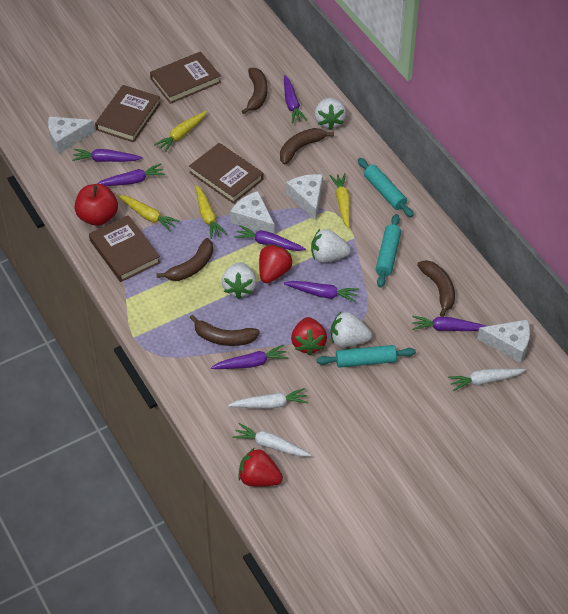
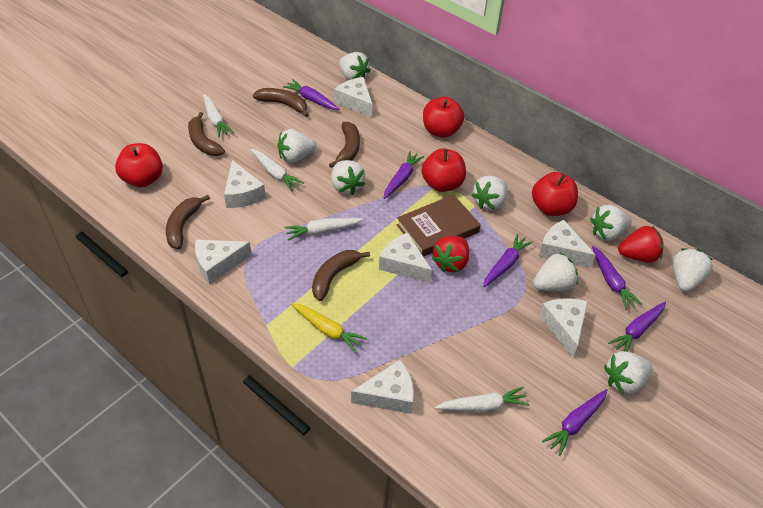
brown book: [89,215,161,282] [95,85,161,142] [150,51,221,104] [189,143,264,204] = 4 -> [397,194,481,257] = 1
purple carrot: [72,149,143,162] [97,164,165,186] [211,344,288,369] [234,225,306,251] [284,75,307,124] [284,281,359,302] [412,316,486,331] = 7 -> [283,79,340,110] [384,151,424,199] [483,233,533,287] [542,389,607,456] [592,246,643,310] [608,302,666,352] = 6
red apple: [75,184,118,226] = 1 -> [115,143,163,187] [422,148,466,192] [423,97,464,138] [532,172,578,216] = 4
red strawberry: [238,448,283,487] [259,244,292,283] [291,317,327,356] = 3 -> [431,236,469,272] [618,226,664,263] = 2
turquoise rolling pin: [316,345,416,368] [358,158,414,217] [376,214,401,288] = 3 -> none = 0
white carrot: [228,388,308,409] [232,423,311,457] [448,368,526,392] = 3 -> [203,94,234,137] [251,149,304,191] [284,218,363,241] [435,387,529,412] = 4
white cheese: [48,117,95,154] [230,191,275,234] [286,174,323,221] [477,319,530,363] = 4 -> [195,240,252,284] [224,160,266,208] [334,77,372,117] [351,360,414,414] [379,232,432,283] [539,220,595,268] [539,298,588,357] = 7
white strawberry: [222,262,256,299] [311,229,351,263] [315,97,346,130] [331,312,372,347] = 4 -> [278,129,316,163] [331,160,365,195] [339,52,371,80] [472,176,508,210] [533,253,578,291] [590,205,632,241] [604,351,652,394] [672,248,713,292] = 8
yellow carrot: [118,195,180,232] [154,111,207,153] [196,185,226,239] [329,174,350,228] = 4 -> [291,303,367,353] = 1

